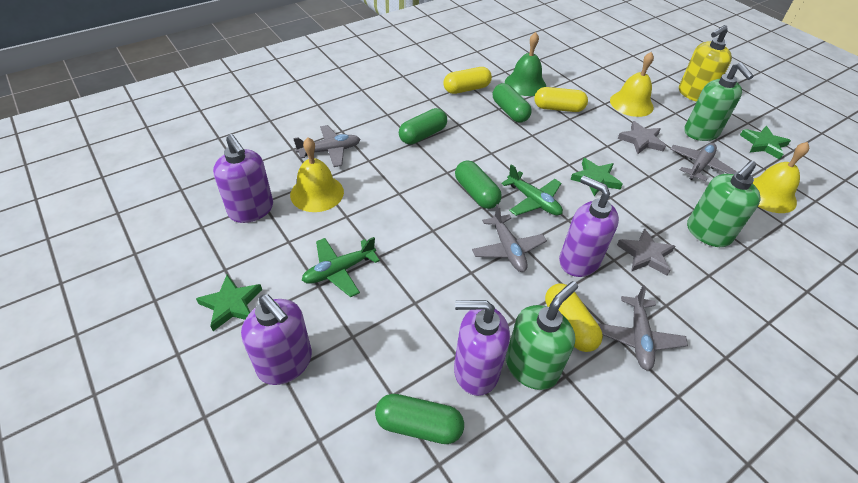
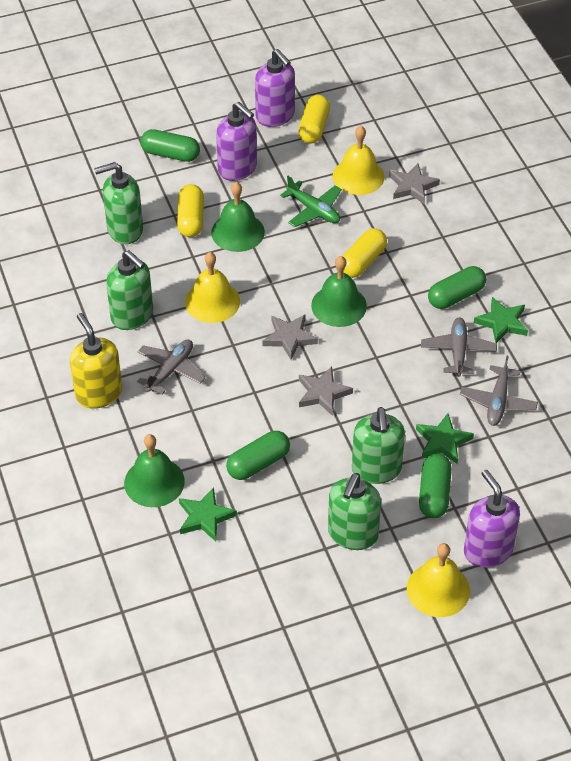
green bell: [505,32,546,96] = 1 -> [124,434,185,507] [211,182,265,252] [311,256,367,327] = 3
green plane: [302,237,380,297] [501,164,563,216] = 2 -> [280,176,342,227] = 1
green soap dispenser: [506,281,578,390] [684,62,754,141] [687,161,761,247] = 3 -> [94,162,143,244] [106,250,153,330] [328,473,381,550] [352,407,405,484] = 4
grey plane: [293,125,360,167] [472,204,547,272] [598,285,688,371] [670,143,737,182] = 4 -> [137,339,206,395] [421,318,497,377] [460,356,538,426] = 3
grey star: [617,228,675,275] [618,121,666,154] = 2 -> [262,315,318,360] [299,366,353,416] [389,163,440,204] = 3
purple soap dispenser: [213,134,273,223] [241,294,312,385] [454,300,510,396] [559,176,619,277] = 4 -> [216,102,257,181] [255,49,295,127] [464,470,520,568] = 3

